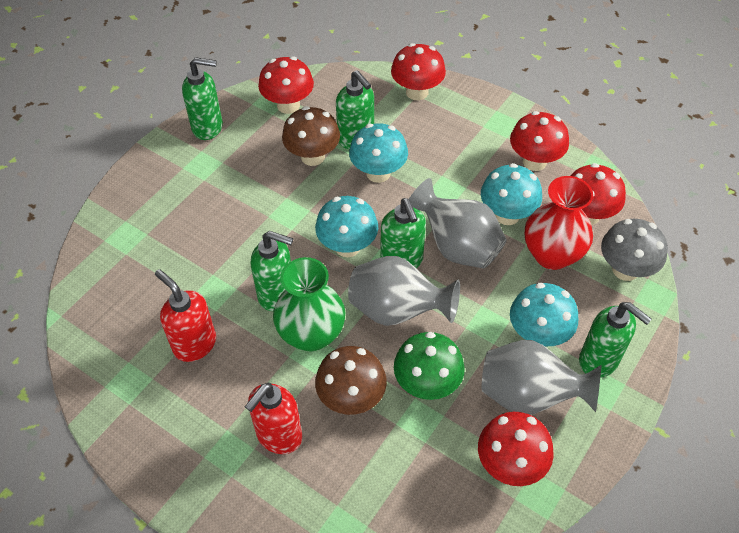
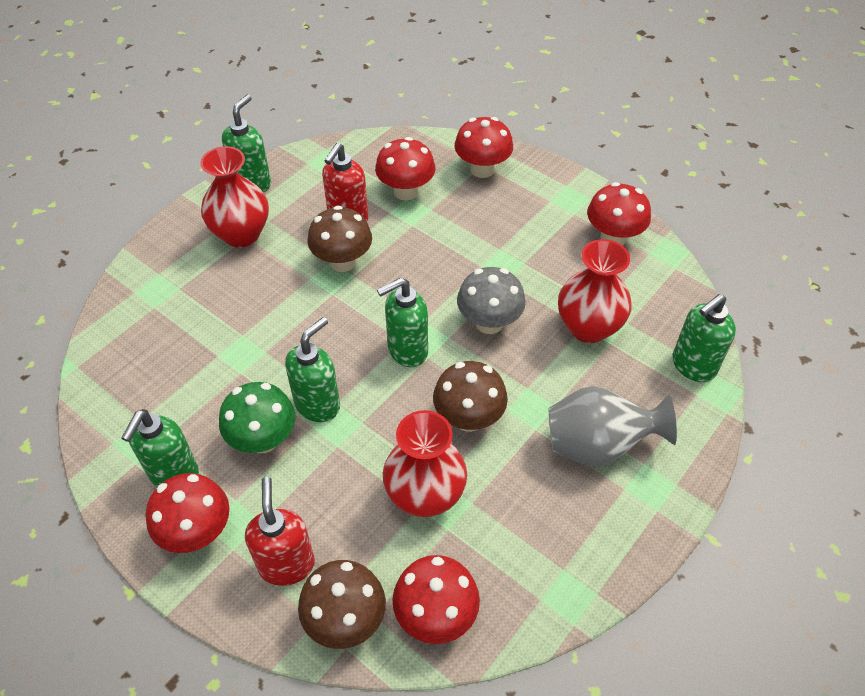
brown mushroom: [282,106,340,166] [315,346,387,415] = 2 -> [298,560,386,649] [308,206,372,272] [433,361,508,432] = 3
green vase: [273,257,345,352] = 1 -> none = 0
grey vase: [348,256,460,326] [409,178,507,269] [482,340,602,415] = 3 -> [548,386,677,467] = 1
red vase: [525,176,593,270] = 1 -> [200,146,269,248] [383,410,467,517] [558,239,632,343] = 3
turquoise mushroom: [315,196,378,257] [349,123,408,183] [481,163,542,225] [510,283,578,346] = 4 -> none = 0

